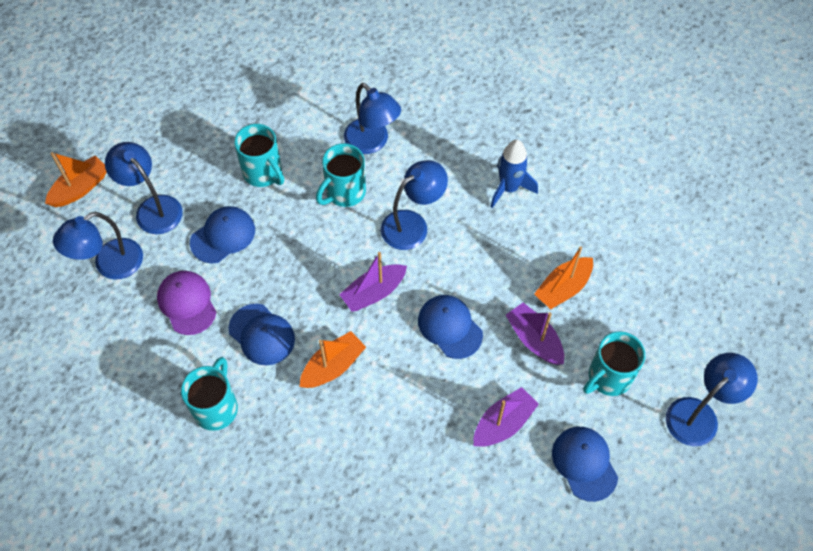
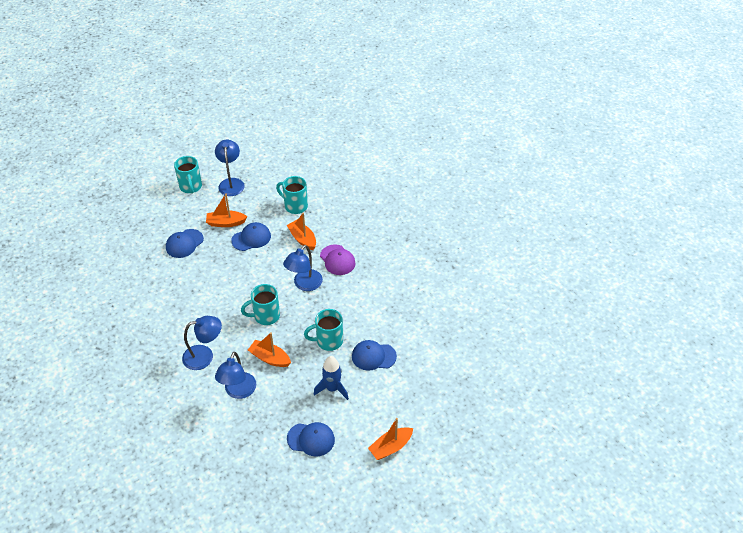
blue lamp: [53,212,143,280] [105,142,183,234] [344,83,401,154] [381,160,448,250] [666,353,758,446] = 5 -> [182,316,222,370] [215,140,245,196] [215,352,256,399] [283,245,323,291] = 4
orange boat: [45,152,106,207] [300,331,366,388] [534,246,593,309] = 3 -> [206,194,247,227] [248,332,291,367] [287,213,316,250] [368,418,413,460] = 4
purple boat: [339,252,407,312] [474,387,539,447] [506,303,564,365] = 3 -> none = 0

